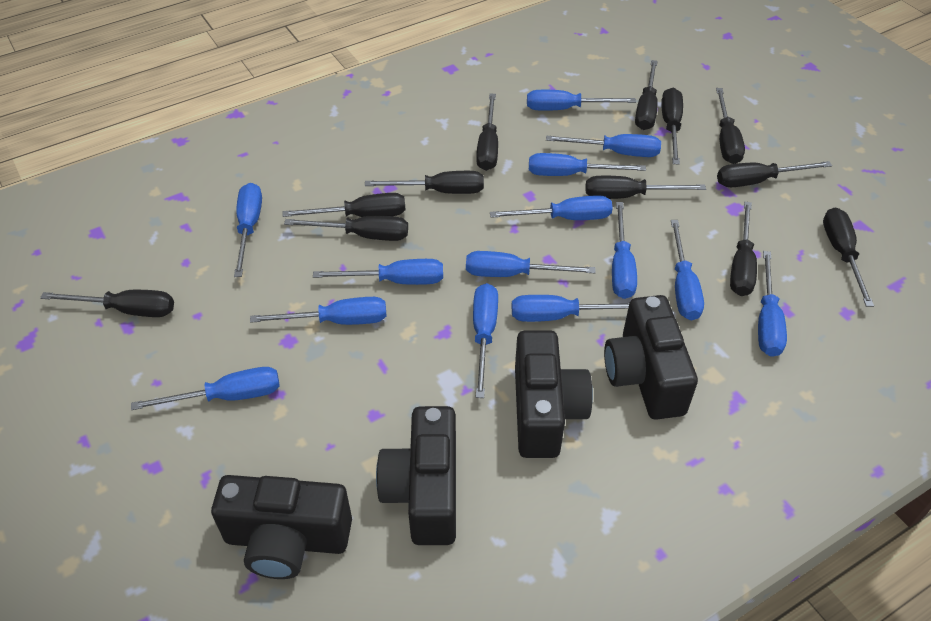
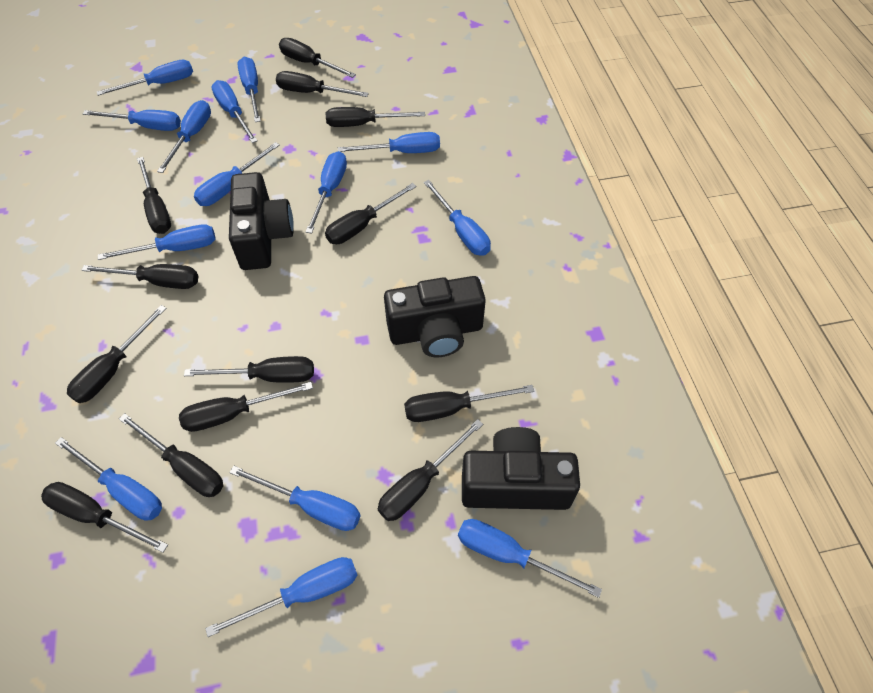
black camera: [211,475,352,579] [376,406,456,545] [515,331,593,458] [604,295,698,420] = 4 -> [229,172,294,270] [384,276,486,357] [462,427,580,510] = 3
black screwdriver: [40,290,174,317] [283,193,406,217] [284,216,408,241] [365,171,484,194] [476,94,498,171] [585,176,706,199] [635,60,658,130] [661,88,683,165] [716,88,745,164] [717,161,832,187] [730,202,757,296] [823,208,874,307] = 12 -> [41,482,168,553] [67,305,167,403] [82,264,198,289] [119,413,224,497] [137,157,171,234] [179,382,313,432] [184,356,314,383] [276,71,369,97] [279,38,356,78] [325,183,417,244] [326,107,425,127] [378,419,483,521] [404,385,534,422] = 13

